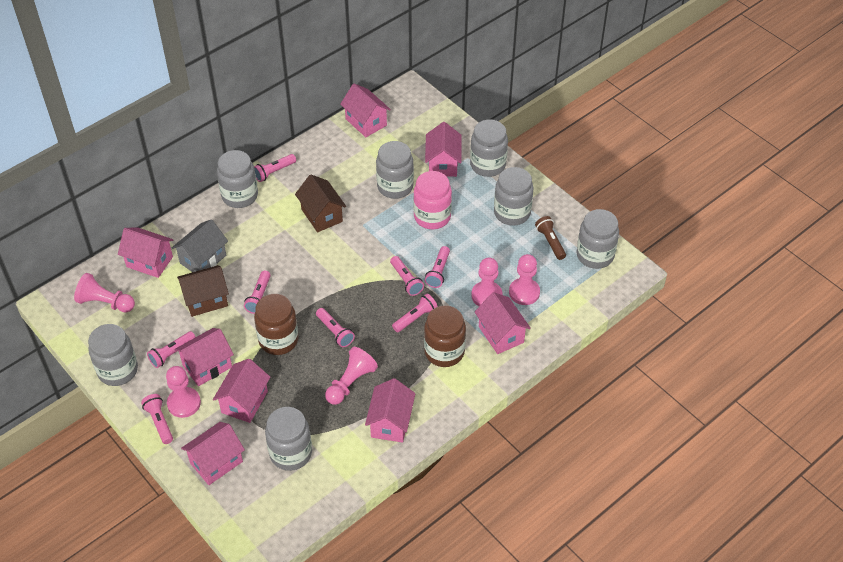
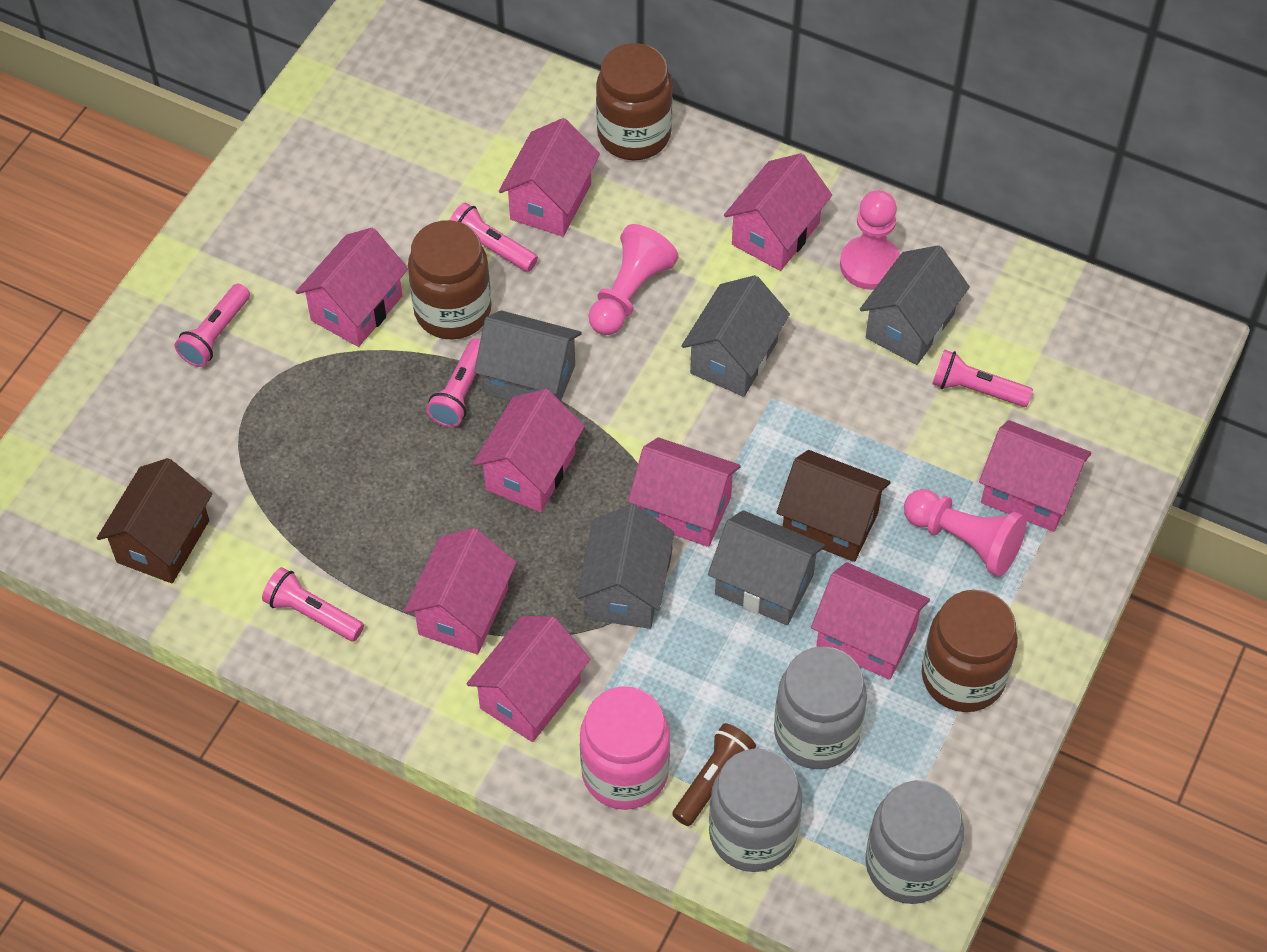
brown jar: [254,294,299,355] [424,305,466,367] = 2 -> [408,220,491,339] [596,43,673,160] [922,590,1018,712] = 3
grey house: [172,219,228,272] = 1 -> [474,310,582,401] [577,504,674,629] [681,275,790,397] [708,510,825,625] [860,245,970,365] = 5
grey jar: [88,324,138,386] [217,150,258,208] [265,407,312,471] [376,141,414,199] [470,120,508,177] [494,167,534,226] [577,209,619,269] = 7 -> [709,749,802,872] [774,646,867,769] [865,780,964,904] = 3
pink flashlight: [141,394,173,444] [147,331,195,368] [244,270,271,314] [254,154,296,182] [316,308,355,347] [390,256,424,296] [392,294,438,332] [425,246,450,288] = 8 -> [175,284,250,367] [262,567,364,641] [426,338,481,427] [450,202,538,272] [932,349,1033,407] = 5
pink house: [118,227,173,278] [174,328,234,386] [181,422,245,485] [213,359,270,423] [340,84,391,137] [365,378,416,443] [425,122,462,177] [475,292,531,354] = 8 -> [296,228,408,347] [404,528,517,654] [466,616,590,742] [473,389,585,512] [499,118,600,237] [628,437,741,547] [724,153,832,271] [811,562,930,680] [979,420,1091,532] = 9
pink pawn: [74,273,135,312] [166,366,201,418] [325,347,378,405] [471,258,503,306] [509,254,540,305] = 5 -> [588,224,679,335] [840,190,900,290] [904,489,1027,577] = 3

